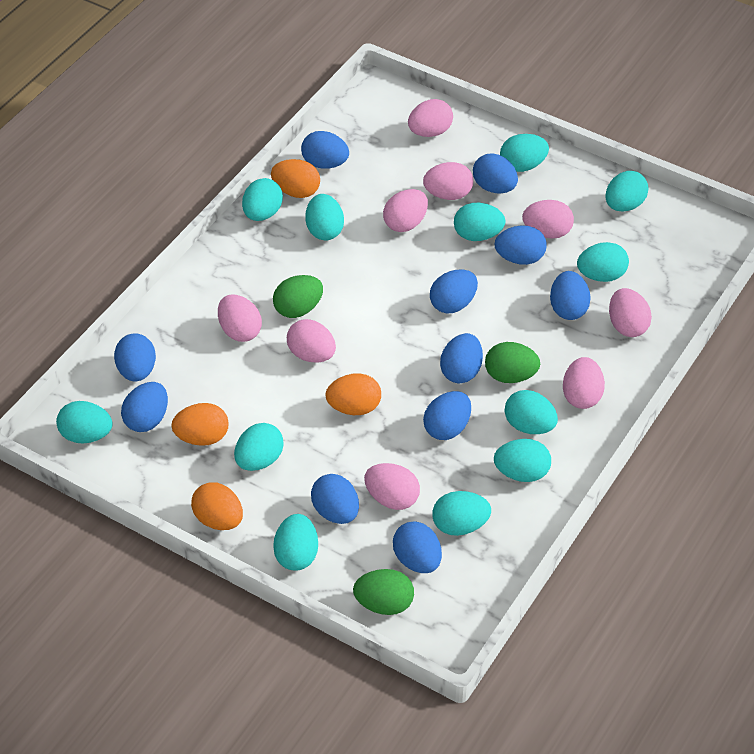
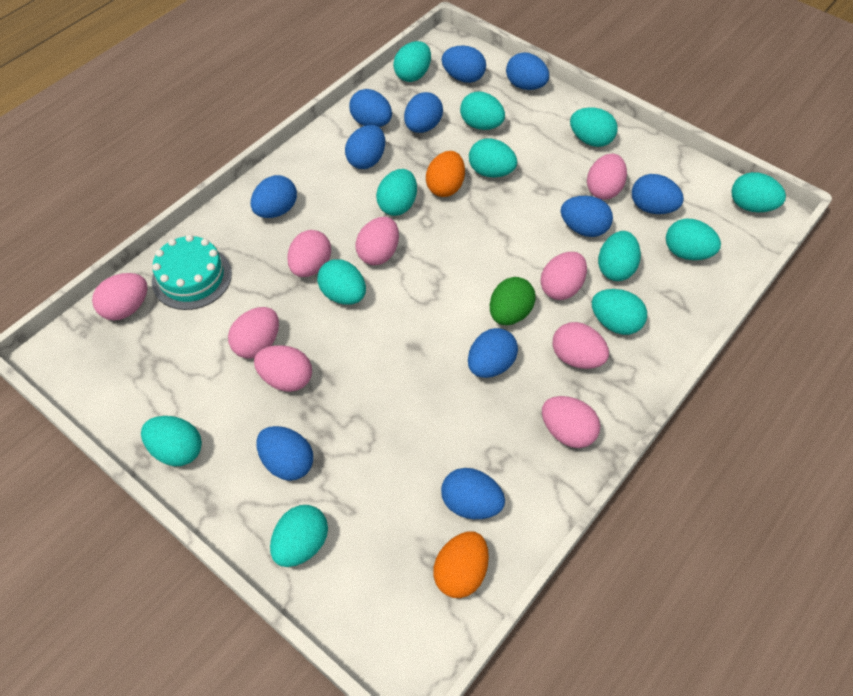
green egg: [273,275,323,318] [353,569,414,615] [485,342,540,383] = 3 -> [490,277,536,325] = 1
orange egg: [171,403,229,446] [191,483,243,530] [271,159,320,198] [325,373,381,415] = 4 -> [426,151,465,197] [433,531,489,598] = 2
turquoise cake: none = 0 -> [152,234,232,310] = 1

